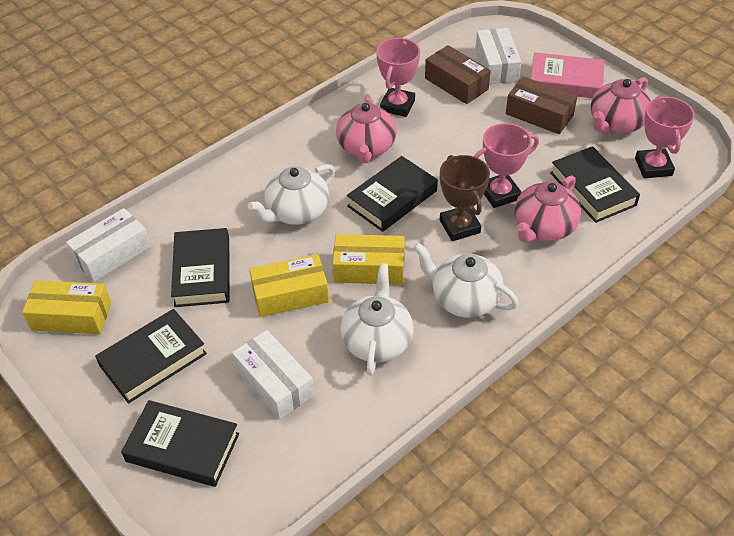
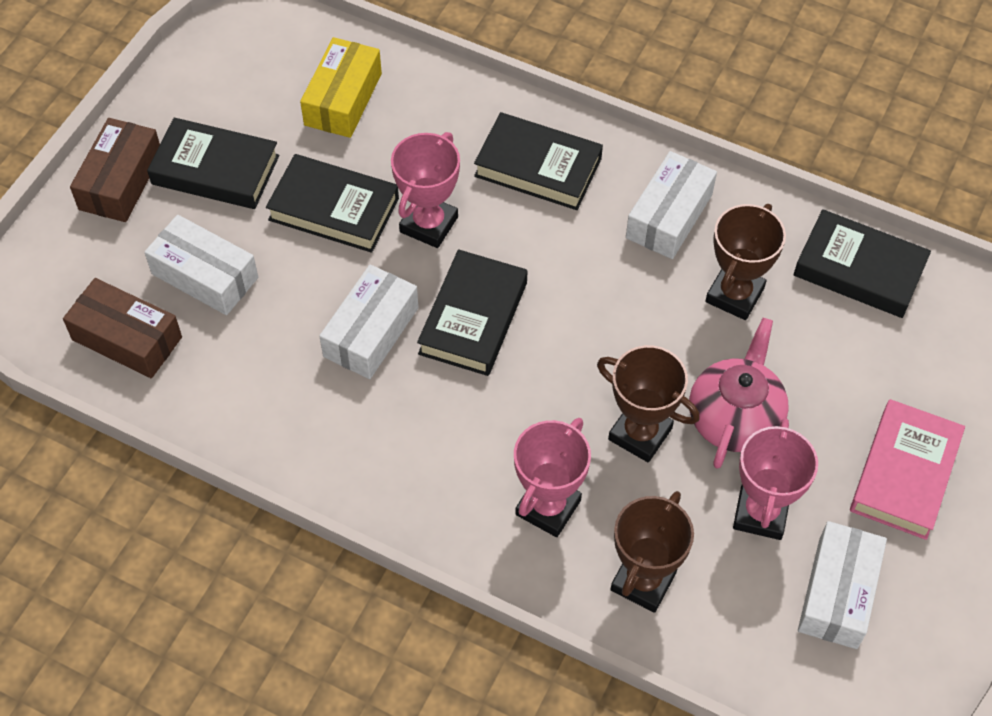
brown trophy: [440,155,490,241] = 1 -> [597,345,700,462] [610,491,694,613] [705,204,786,320] = 3
pink teapot: [336,94,397,163] [515,175,581,243] [591,77,651,134] = 3 -> [689,318,789,469] = 1
white box: [66,208,151,282] [232,330,314,419] [475,28,521,84] = 3 -> [145,215,258,315] [319,264,419,379] [626,151,717,259] [798,521,887,649] = 4
white teapot: [248,164,335,225] [340,263,413,376] [413,243,518,318] = 3 -> none = 0
yellow box: [22,280,111,334] [249,254,329,317] [333,234,405,285] = 3 -> [300,37,382,138] = 1

